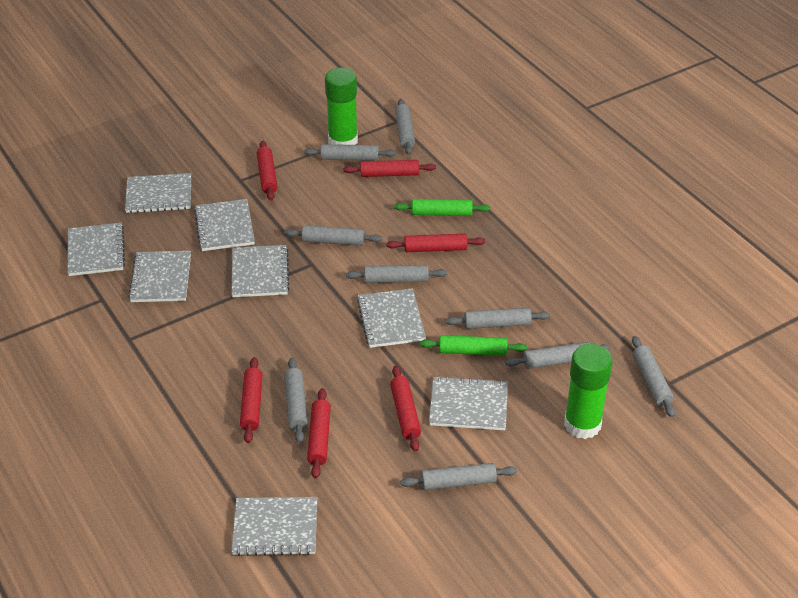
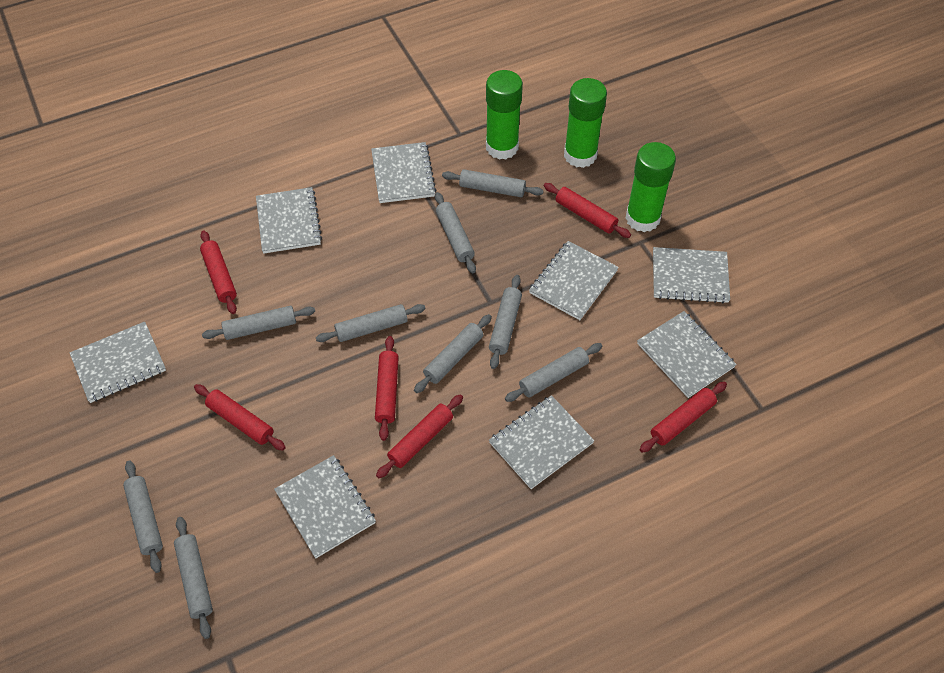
green glue stick: [325,68,358,145] [564,344,613,439] = 2 -> [486,70,523,160] [564,78,607,168] [625,142,676,232] = 3
green rolling pin: [394,199,490,216] [420,335,527,356] = 2 -> none = 0

